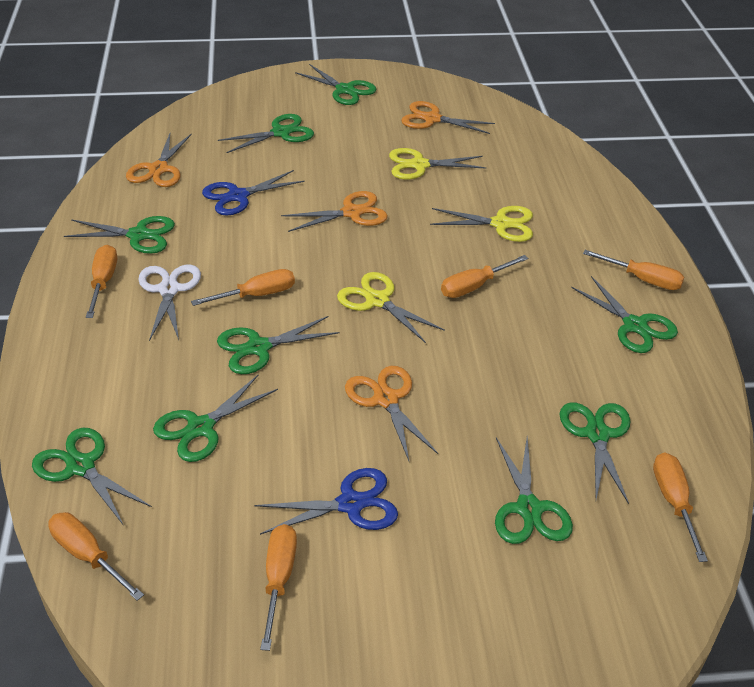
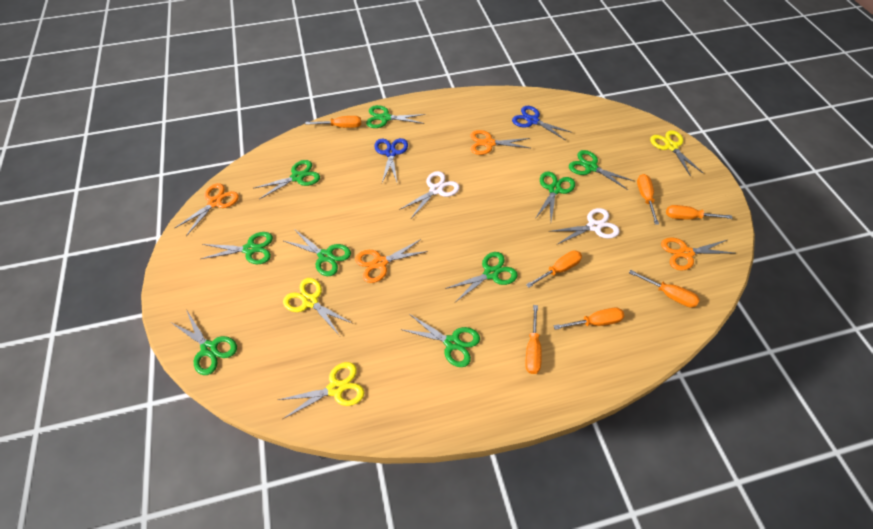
white scissors: [138,265,201,341] = 1 -> [399,171,460,218] [549,208,620,245] = 2

